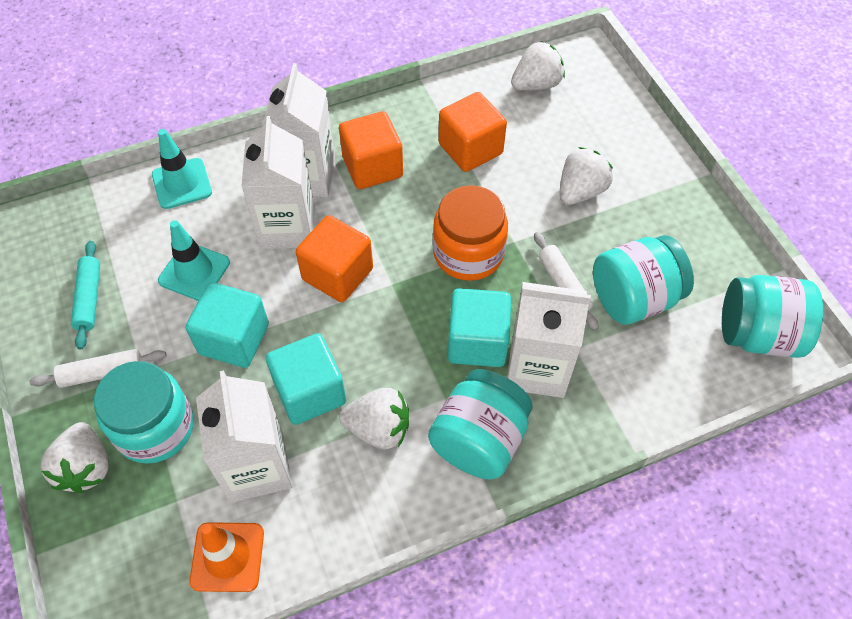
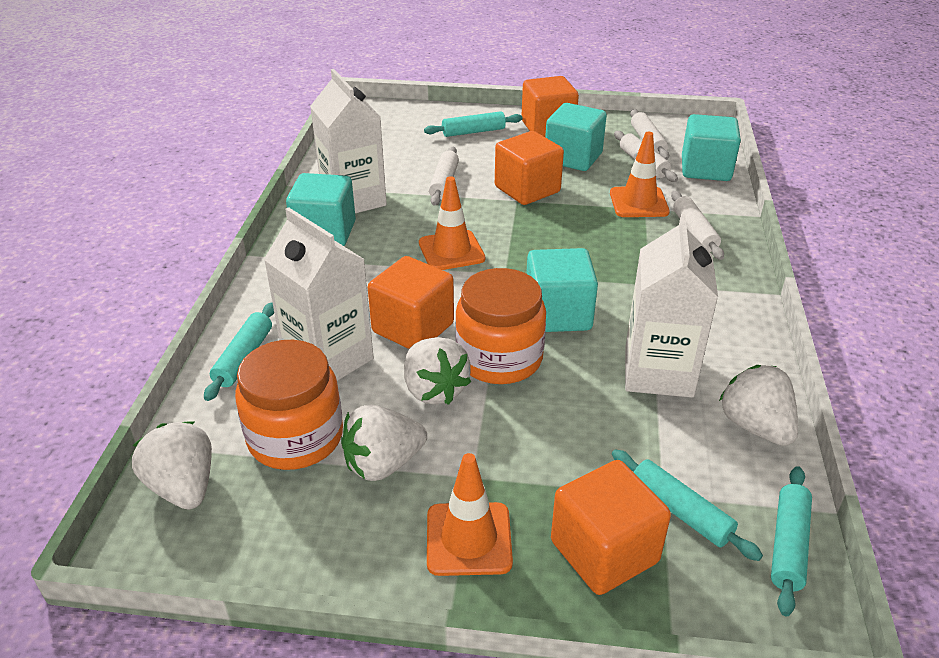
orange cube: [296,215,373,302] [339,111,403,189] [439,92,507,172] = 3 -> [368,256,454,349] [495,131,564,205] [521,76,579,137] [551,460,671,595] = 4
orange jar: [433,185,508,281] = 1 -> [235,340,343,470] [455,268,546,384] = 2
orange traffic cone: [189,522,264,592] = 1 -> [419,176,485,270] [427,453,513,576] [610,132,670,217] = 3
turquoise cube: [186,282,269,368] [266,333,346,425] [448,288,511,367] = 3 -> [286,173,356,246] [526,248,598,332] [545,103,607,171] [682,114,741,181] = 4
turquoise jar: [94,361,194,464] [428,369,533,479] [593,235,694,325] [722,275,823,358] = 4 -> none = 0
turquoise rolling pin: [71,241,100,350] = 1 -> [204,302,274,401] [424,111,523,137] [612,449,763,561] [771,466,812,616] = 4
turquoise traffic cone: [152,129,212,209] [158,220,230,301] = 2 -> none = 0
white carton: [196,371,292,503] [241,116,314,249] [262,63,335,197] [507,282,591,398] = 4 -> [264,207,374,381] [310,69,387,213] [625,214,718,398] = 3
white rolling pin: [29,349,166,388] [534,232,598,331] = 2 -> [429,147,459,206] [614,131,678,182] [630,109,669,160] [671,191,724,260] = 4

